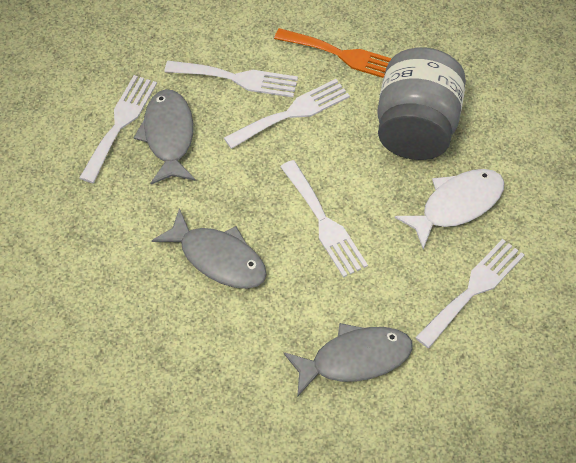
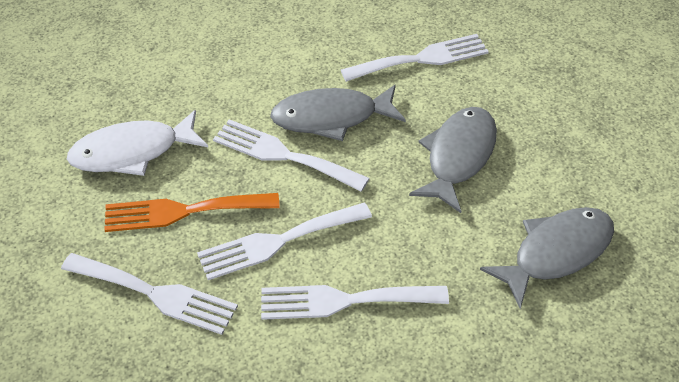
grey jar: [377,47,466,160] = 1 -> none = 0

